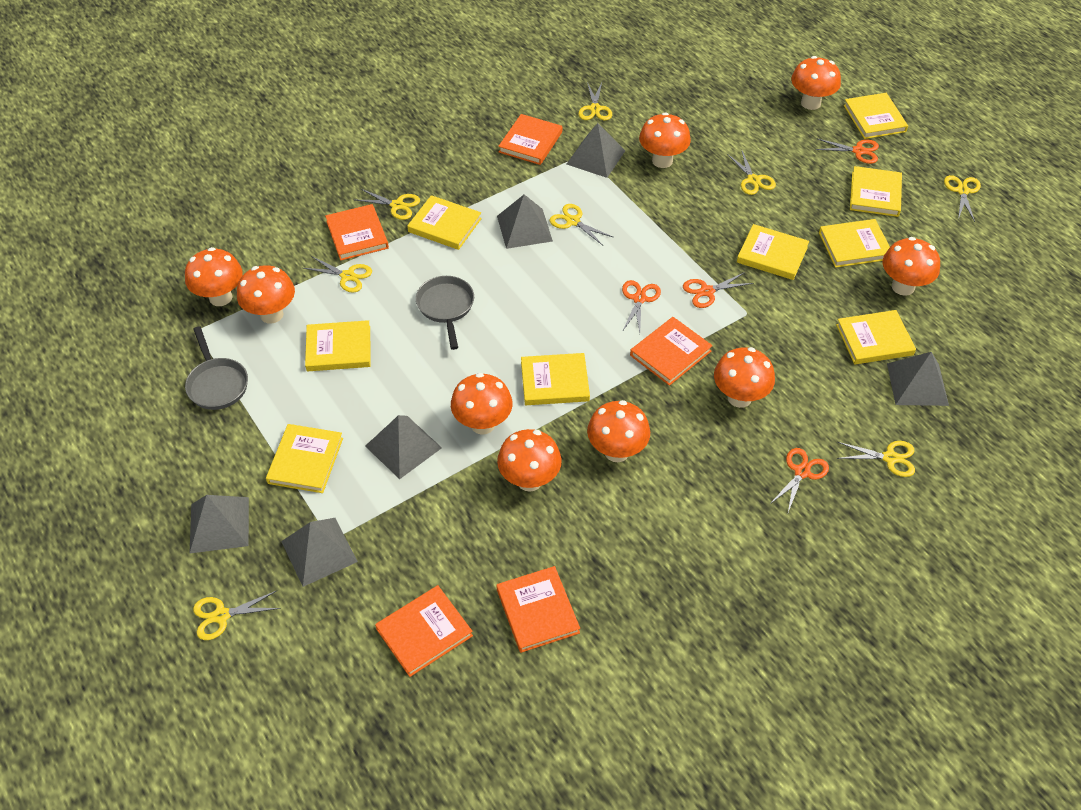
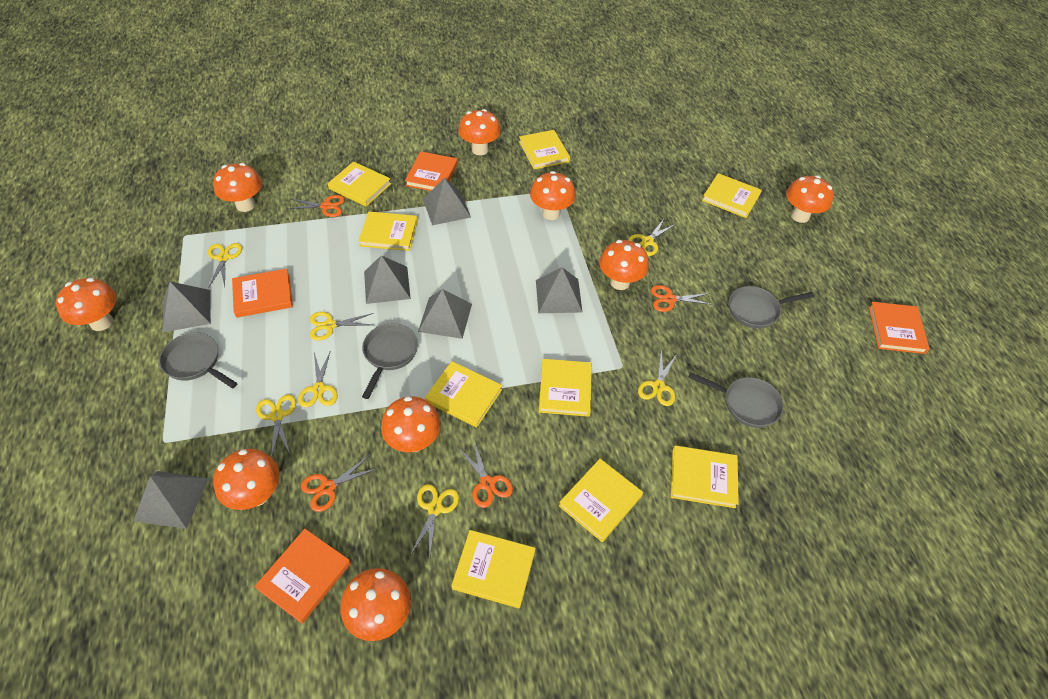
grey pan: [185,326,248,410] [416,276,474,350] = 2 -> [159,332,237,388] [362,323,418,399] [688,372,784,428] [729,286,814,329] = 4
orange book: [325,204,389,261] [375,585,473,677] [496,566,580,653] [498,114,562,165] [630,317,713,386] = 5 -> [232,269,293,318] [255,529,351,624] [405,151,458,191] [869,302,930,354] = 4
yellow scissors: [193,591,281,640] [303,256,372,293] [356,188,420,220] [549,204,613,245] [578,82,612,120] [727,151,776,195] [837,441,915,477] [944,175,981,222] = 8 -> [208,243,242,288] [256,394,296,457] [298,350,338,407] [310,312,374,341] [411,484,459,560] [628,219,676,256] [638,351,677,406] = 7

